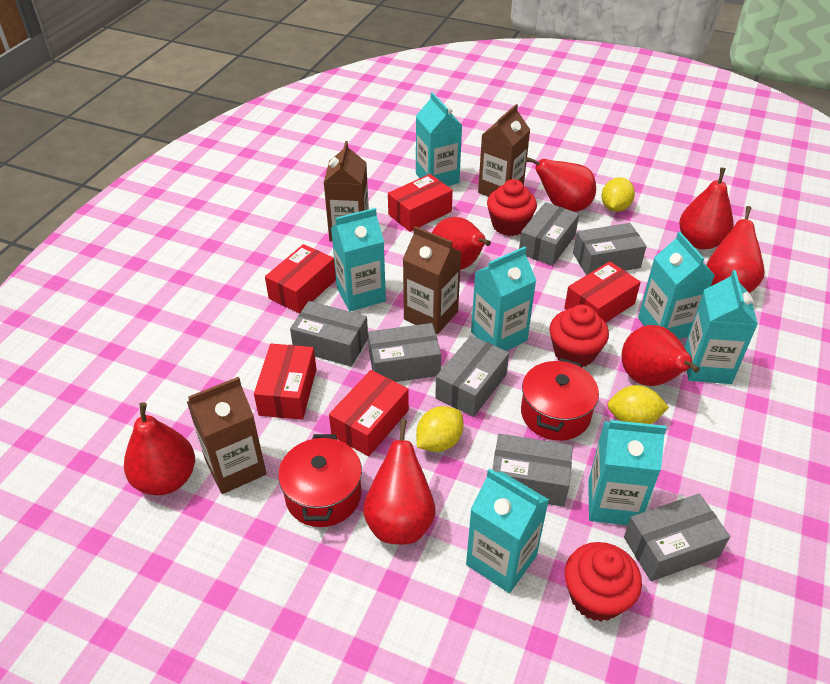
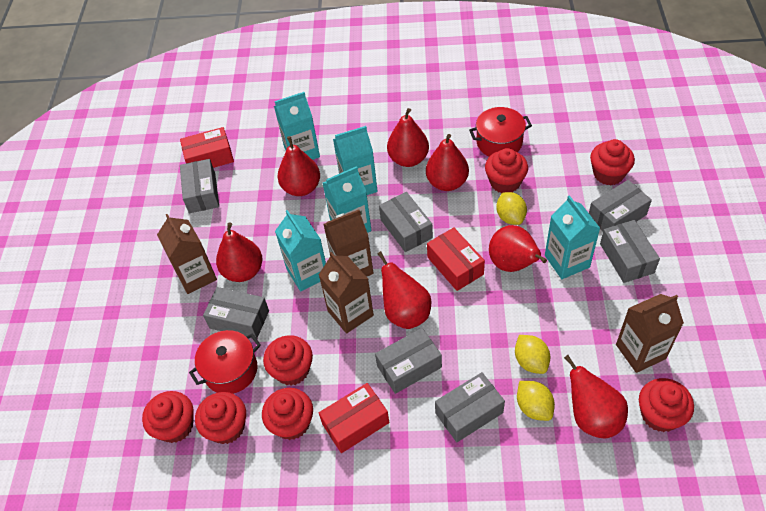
red box: [254,344,316,420] [265,244,336,313] [329,370,409,456] [388,174,453,232] [564,261,641,323] = 5 -> [180,127,234,168] [319,383,389,453] [427,227,485,291] = 3
red cupcake: [487,179,537,236] [549,304,609,368] [565,542,642,621] = 3 -> [142,391,194,443] [195,392,246,444] [262,388,313,440] [263,335,313,385] [485,148,528,193] [590,139,635,185] [639,378,694,432] = 7
turquoise carton: [331,208,386,311] [416,92,462,186] [466,468,549,593] [471,246,537,351] [588,420,667,525] [638,232,715,339] [685,270,758,384] = 7 -> [274,92,320,160] [275,210,326,291] [323,166,372,233] [333,126,378,195] [545,195,600,279] = 5

